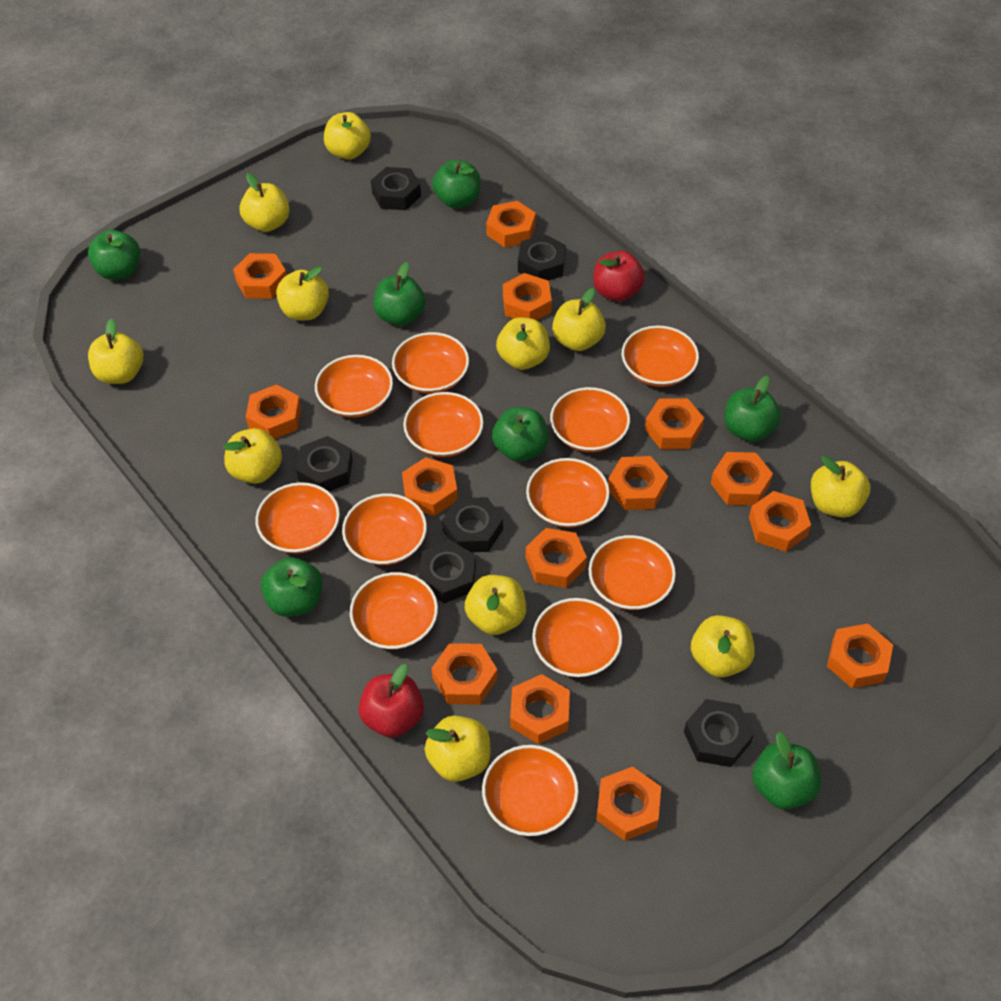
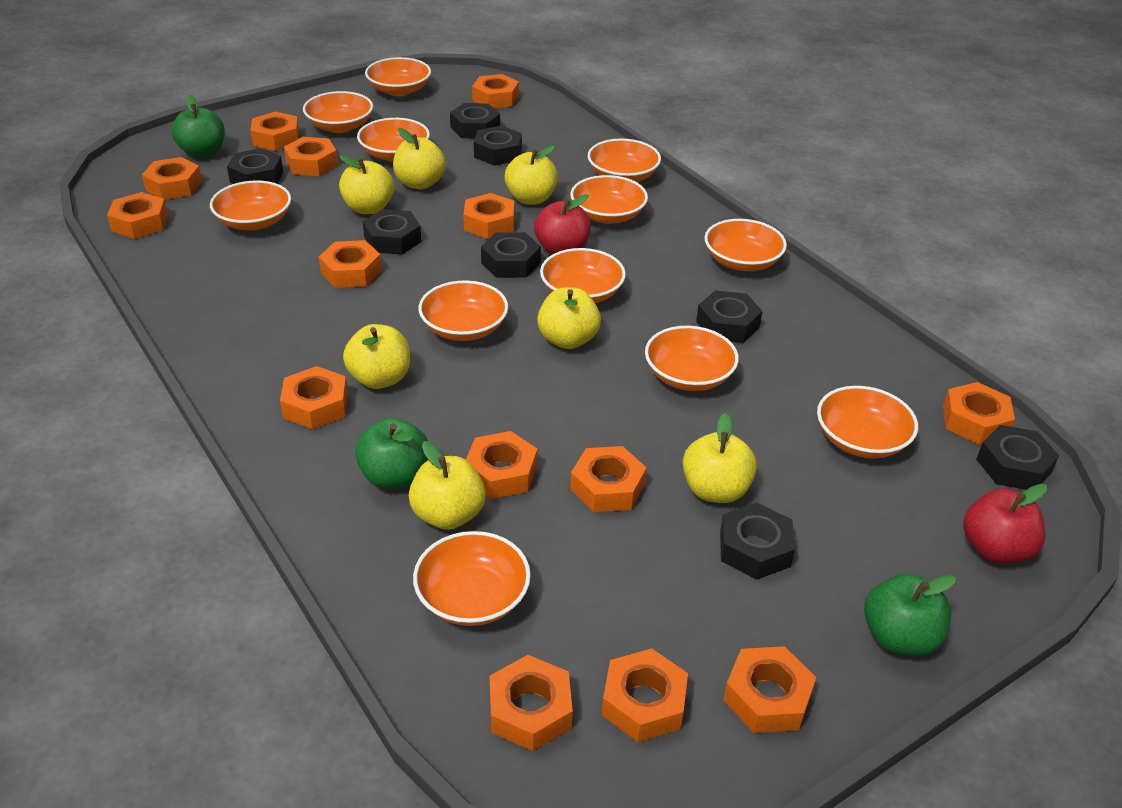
black nut: [296,436,353,491] [371,167,421,210] [418,540,476,603] [442,497,503,552] [518,234,566,280] [684,699,754,767] = 6 -> [227,148,283,184] [363,209,421,255] [450,103,500,138] [474,126,522,166] [481,232,541,278] [696,291,763,343] [720,503,795,579] [976,425,1059,490] = 8
green apple: [88,230,140,280] [261,557,323,617] [373,262,426,326] [432,160,481,208] [492,407,548,462] [725,376,781,442] [753,732,821,810] = 7 -> [172,95,225,158] [355,418,428,489] [864,574,956,656] = 3
yellow apple: [88,318,143,384] [223,428,282,484] [239,173,290,232] [276,267,329,320] [324,112,371,160] [425,715,491,782] [465,575,526,635] [496,317,550,370] [552,288,606,351] [691,615,755,677] [811,456,870,518] = 11 -> [339,155,394,214] [343,324,410,389] [393,128,446,189] [409,441,486,530] [504,145,558,205] [537,287,601,349] [683,413,757,503] = 7

